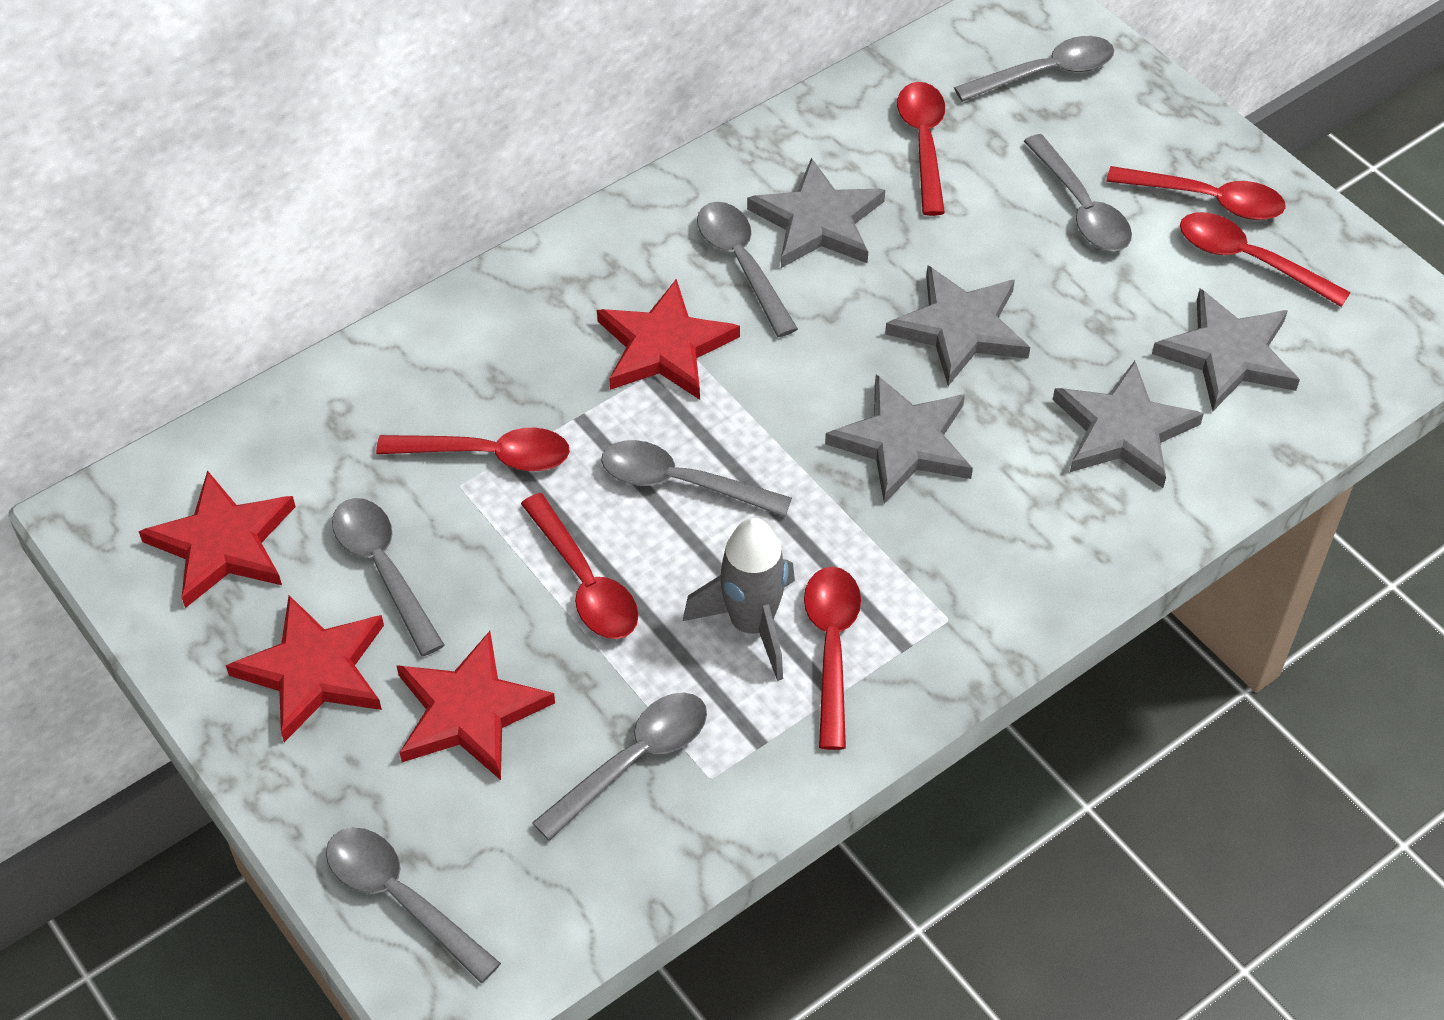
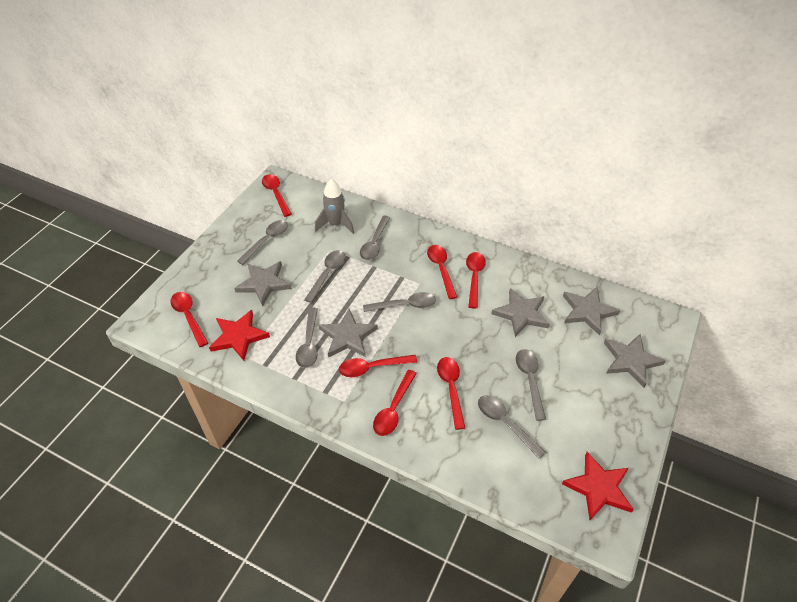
red spoon: [376,428,570,471] [521,493,638,639] [804,567,861,750] [897,82,945,216] [1106,166,1286,220] [1180,212,1351,307] = 6 -> [170,292,208,347] [262,174,292,217] [339,355,417,377] [373,370,417,436] [427,245,457,299] [437,357,465,430] [466,252,486,309] = 7
red star: [139,470,296,608] [226,595,384,742] [396,631,555,780] [597,279,740,400] = 4 -> [209,310,270,361] [562,452,634,520] = 2

